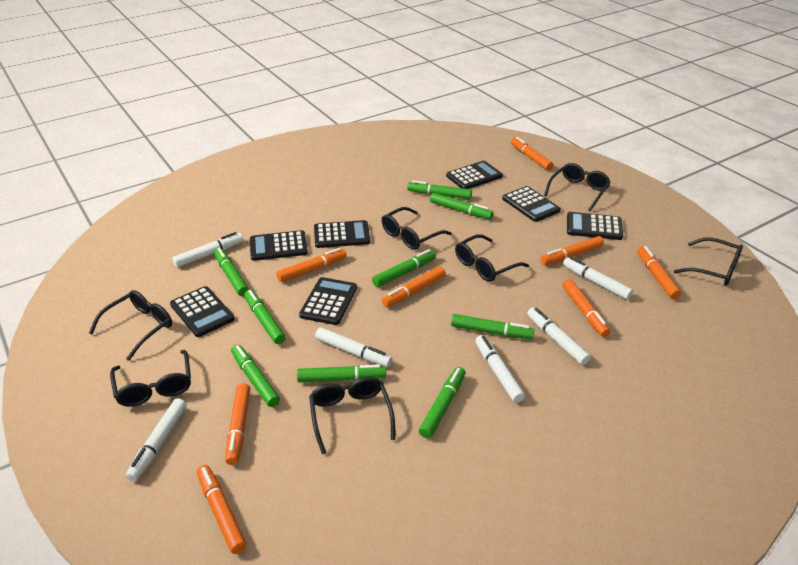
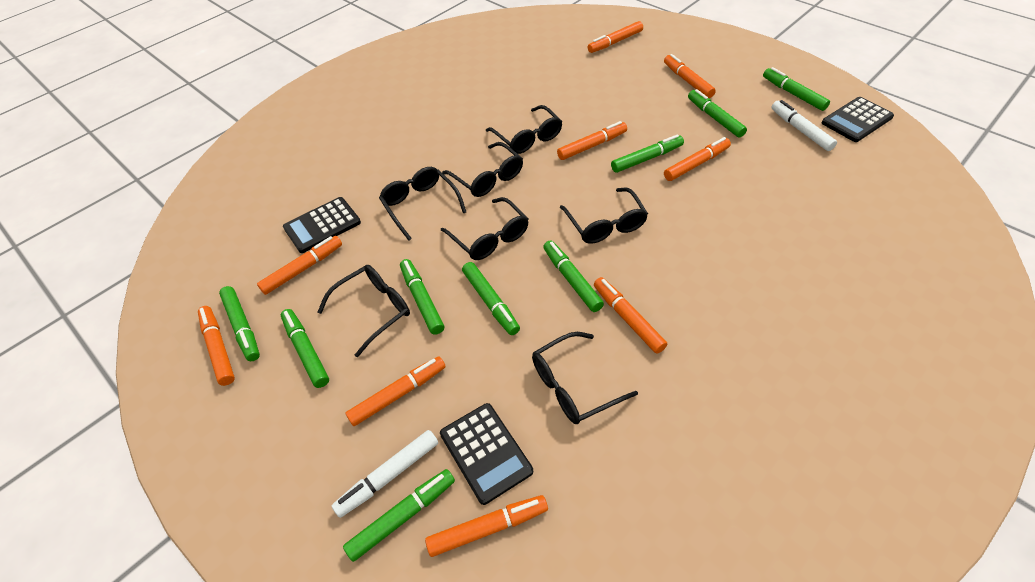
black calculator: [170,286,235,337] [250,230,308,261] [299,277,357,325] [314,220,370,248] [446,161,503,189] [502,186,561,222] [567,212,623,240] = 7 -> [283,197,361,253] [440,403,533,505] [822,97,894,142] = 3
orange marker: [197,465,247,554] [225,383,250,465] [276,248,347,282] [382,266,446,307] [511,137,553,170] [540,236,604,265] [562,279,610,337] [637,246,681,299] = 8 -> [198,306,235,386] [257,236,342,295] [346,356,445,426] [425,495,548,557] [557,121,627,160] [588,21,643,53] [594,277,667,354] [664,54,716,98] [664,137,731,181] = 9
white marker: [126,398,187,481] [172,232,243,267] [315,327,392,367] [475,335,525,403] [527,307,591,365] [563,257,633,300] = 6 -> [332,430,438,518] [771,100,837,151] = 2

